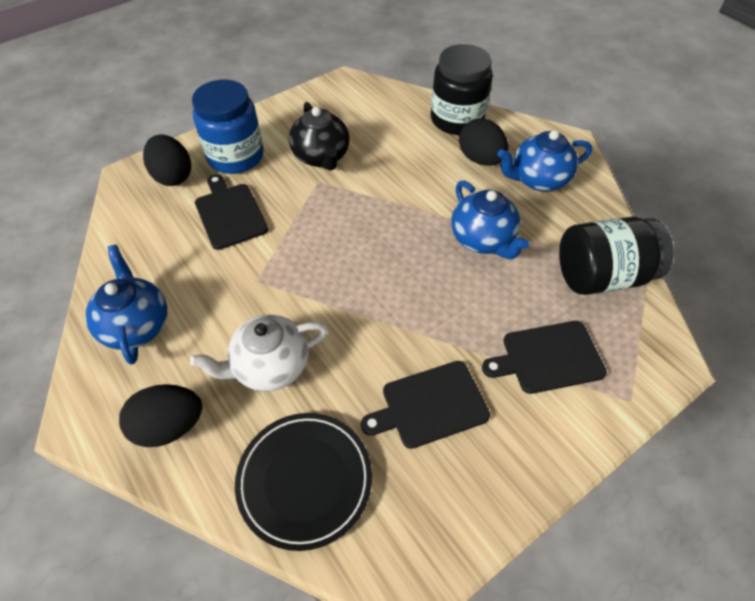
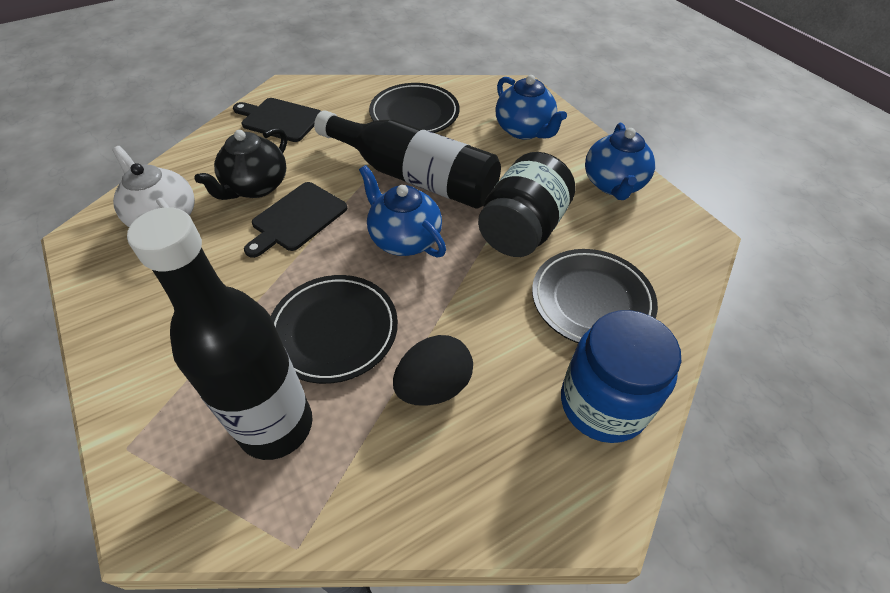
black bottle: none = 0 -> [127,207,313,460] [314,110,501,209] = 2
black cutting board: [195,174,268,250] [361,361,490,449] [482,321,607,394] = 3 -> [233,98,321,142] [244,182,347,258] = 2
black egg: [119,384,202,447] [143,135,191,186] [459,118,508,166] = 3 -> [393,335,473,406] = 1
black jar: [431,44,492,135] [559,216,674,295] = 2 -> [478,152,575,257] = 1
black plate: [235,413,372,551] = 1 -> [271,275,398,384] [369,83,460,133] [532,249,658,343] = 3

